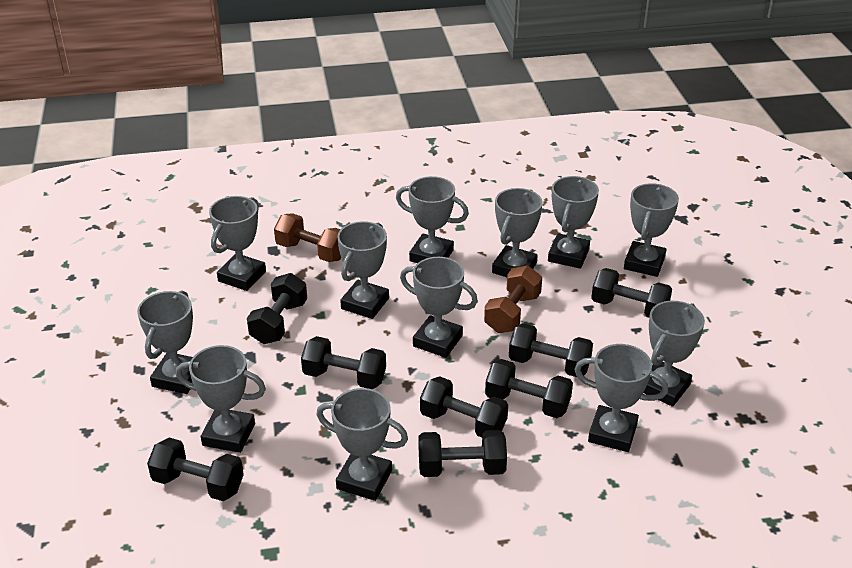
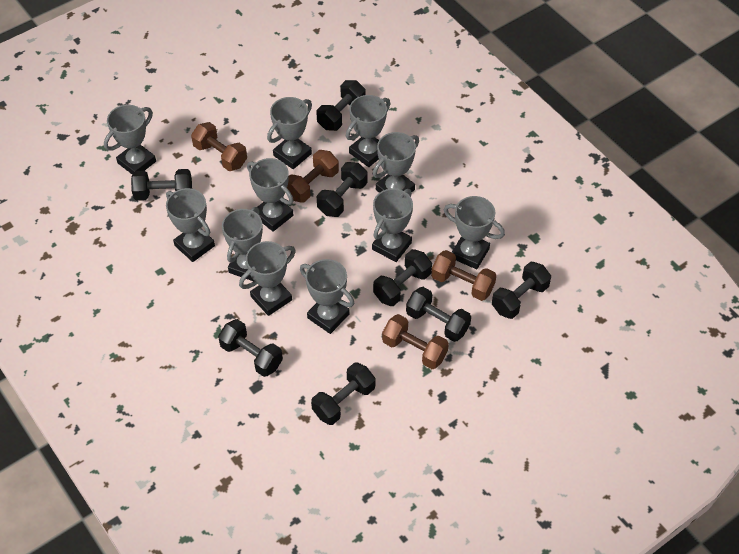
brown dumbbell: [274,213,341,262] [484,265,542,333] = 2 -> [191,122,247,171] [287,150,339,203] [382,314,449,369] [431,250,497,301] = 4
grey trophy: [137,290,193,394] [176,345,266,453] [209,196,266,291] [316,388,408,501] [337,221,389,319] [396,176,469,263] [400,257,478,358] [492,188,543,277] [548,176,599,269] [574,344,668,452] [624,183,679,277] [643,301,705,407] = 12 -> [104,105,156,174] [166,188,215,262] [222,207,263,281] [239,241,296,316] [247,158,294,232] [267,97,312,169] [300,259,354,334] [346,95,390,167] [372,189,413,262] [373,132,419,193] [444,196,505,269] = 11

